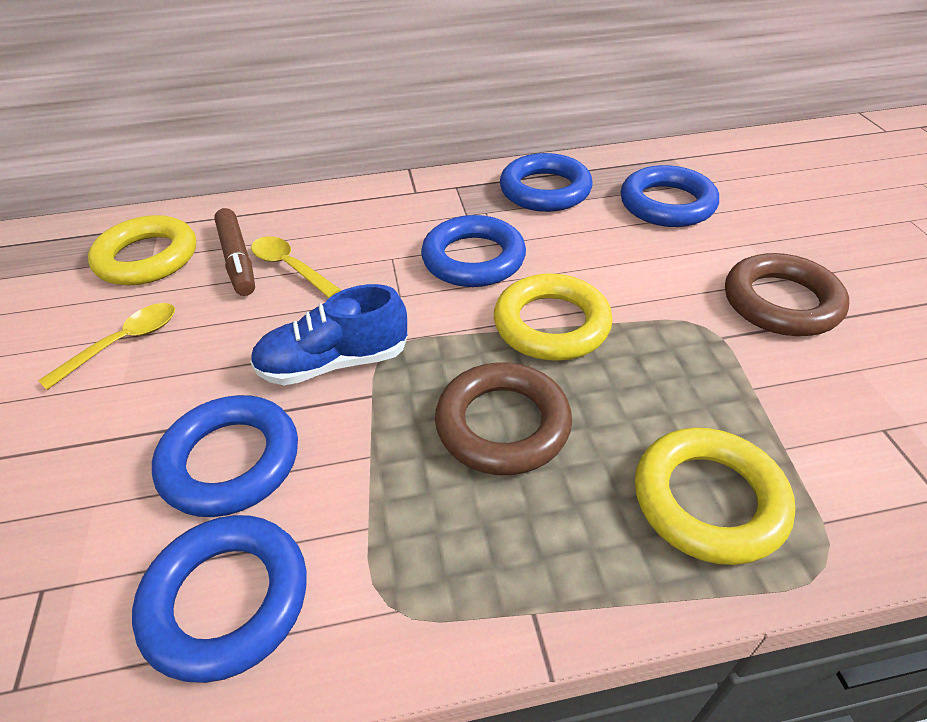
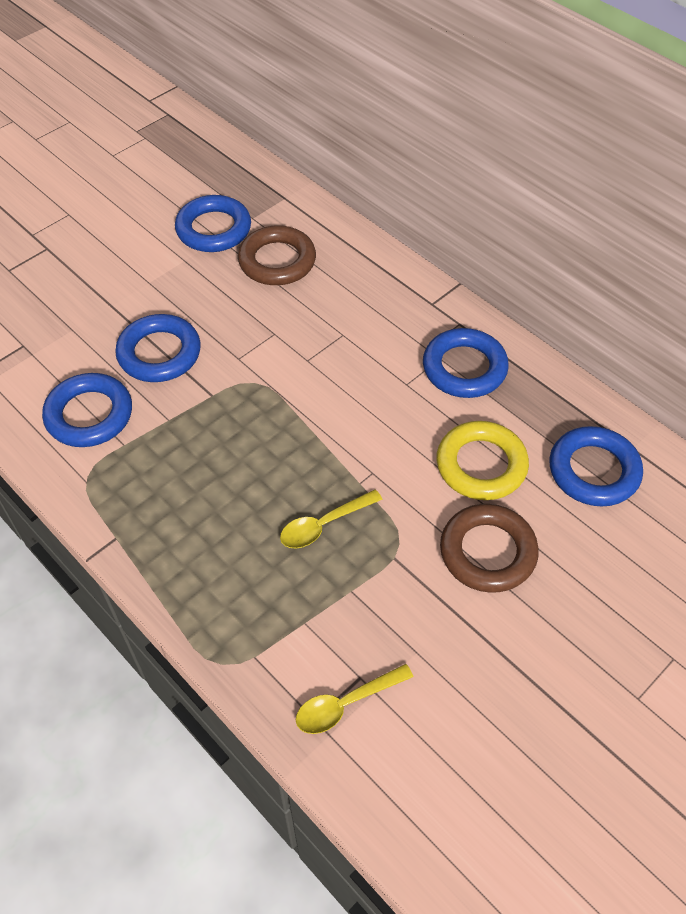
blue shoe: [250,284,408,385] = 1 -> none = 0
brown marker: [214,208,255,296] = 1 -> none = 0
yellow ring: [88,215,196,285] [494,274,613,361] [635,428,796,565] = 3 -> [436,421,529,500] = 1

